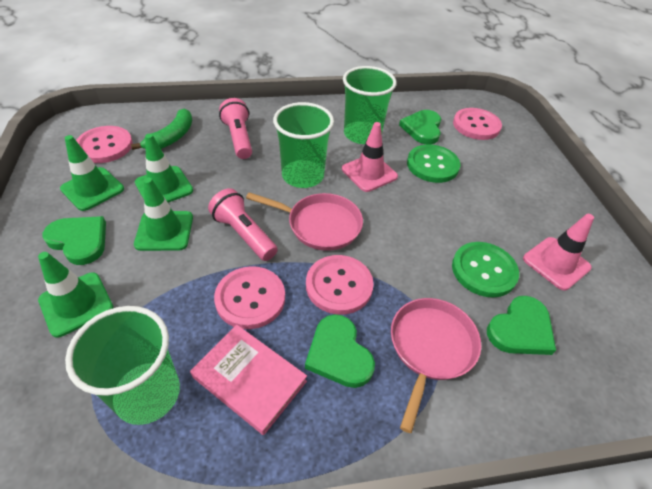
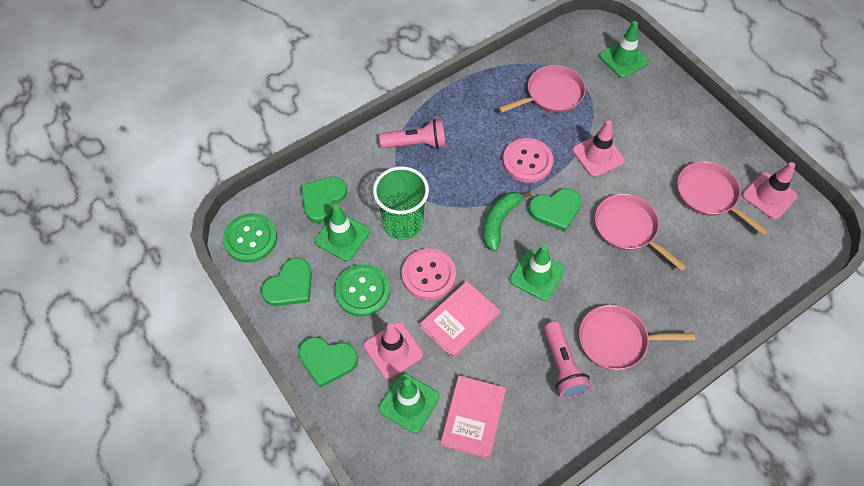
green cup: [65,306,180,425] [273,102,334,188] [343,66,397,144] = 3 -> [373,166,429,240] = 1
pink book: [190,325,307,435] = 1 -> [420,281,500,358] [441,376,506,459] = 2
pink button: [76,126,133,163] [214,266,285,329] [306,255,374,315] [453,108,502,140] = 4 -> [402,248,456,300] [503,138,553,183] = 2
pink pan: [246,192,363,251] [391,298,481,433] = 2 -> [498,65,586,113] [579,305,695,370] [595,194,687,271] [677,161,769,236] = 4
pink traffic cone: [342,122,398,192] [523,214,594,290] = 2 -> [364,322,423,379] [572,120,625,177] [742,162,798,219] = 3

